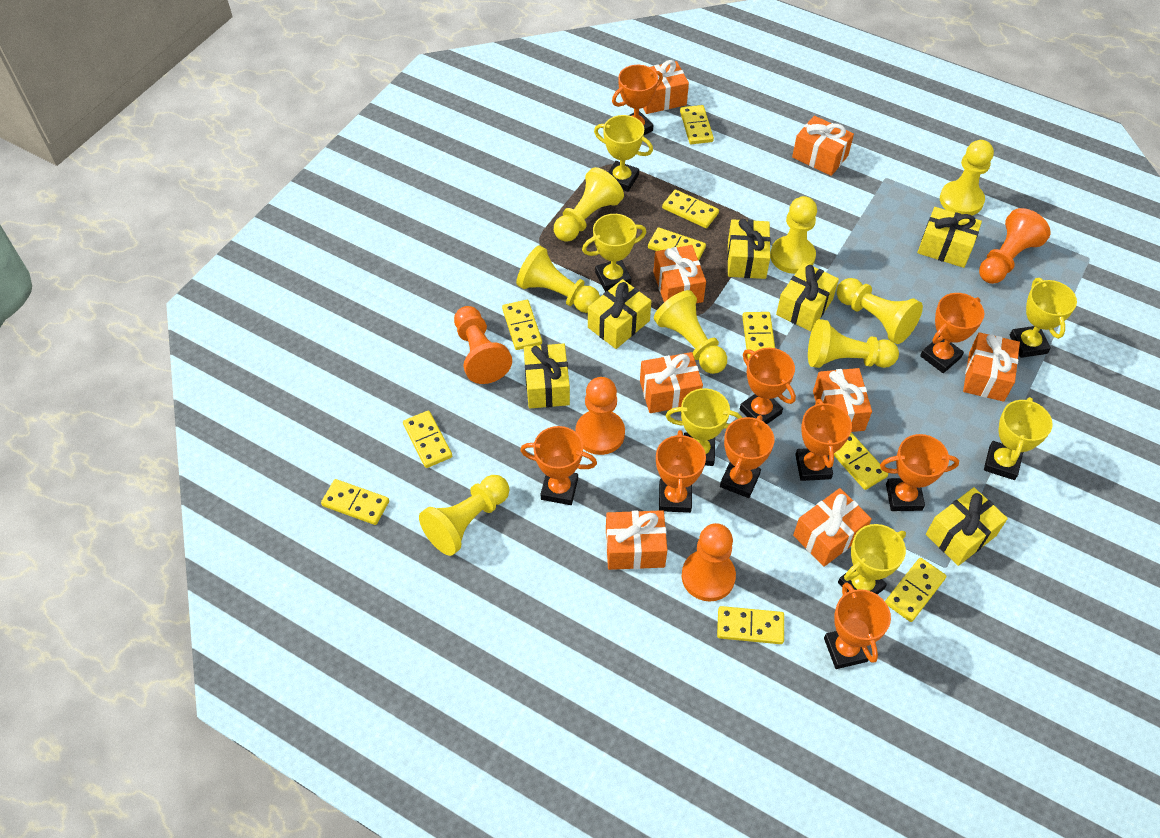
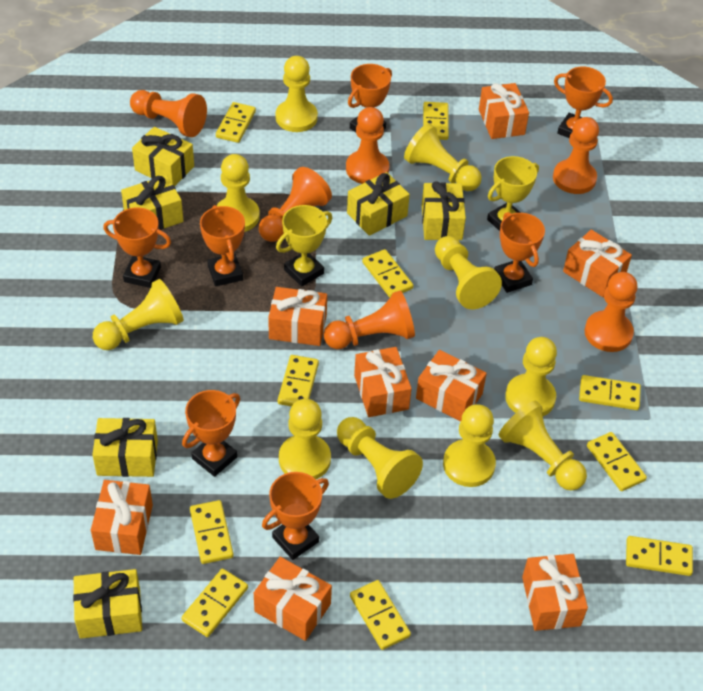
orange pawn: [454,306,512,384] [575,377,625,455] [682,523,736,601] [979,208,1051,284] = 4 -> [130,90,207,137] [259,167,332,242] [324,291,415,349] [346,107,389,184] [553,117,599,194] [585,272,638,352] = 6
orange trophy: [520,426,597,505] [612,65,663,135] [656,430,706,513] [720,415,774,498] [740,348,796,424] [795,399,852,481] [824,582,891,669] [880,434,959,511] [920,293,985,373] = 9 -> [103,207,171,288] [182,390,240,477] [200,205,245,286] [262,472,329,560] [348,64,392,132] [494,212,545,293] [554,67,613,138] = 7
yellow pawn: [419,475,510,556] [516,245,600,313] [554,167,624,242] [654,290,727,374] [770,196,817,274] [808,319,899,368] [837,278,923,344] [940,140,994,216] = 8 -> [93,279,184,350] [216,154,260,232] [276,56,318,132] [279,399,331,479] [337,417,423,499] [404,123,482,191] [435,236,502,310] [443,404,496,487] [498,401,587,491] [505,337,557,416] = 10
yellow trophy: [582,214,646,292] [594,115,653,192] [666,388,742,466] [838,524,906,594] [984,397,1053,480] [1010,278,1077,358] = 6 -> [276,205,332,287] [487,156,539,231] = 2

